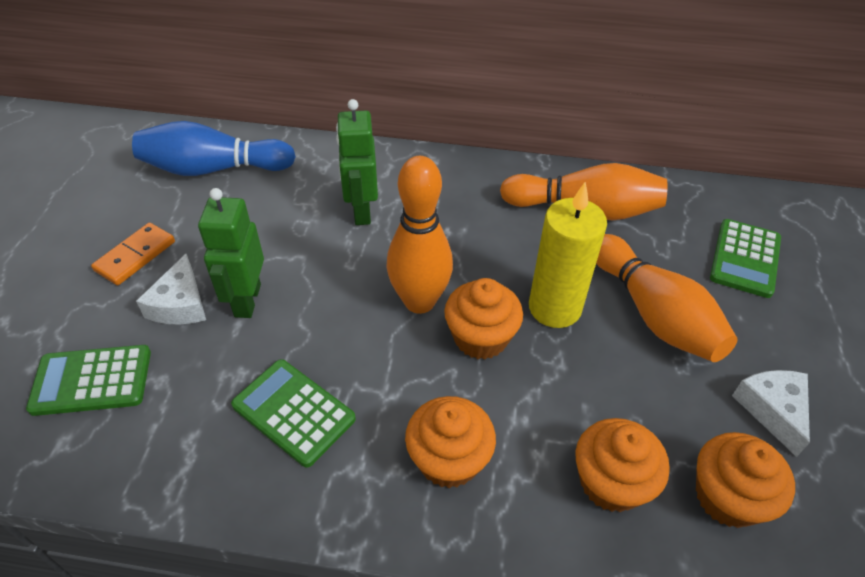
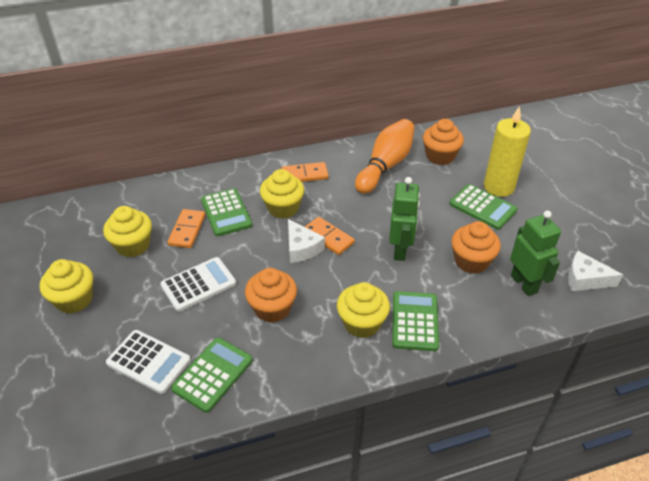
blue bowling pin: [132,121,296,176] = 1 -> none = 0
green calculator: [26,345,151,416] [231,359,356,468] [710,219,781,298] = 3 -> [171,338,253,413] [201,188,252,236] [392,291,439,351] [449,184,517,230] = 4
orange bowling pin: [387,156,453,314] [500,163,667,220] [596,234,737,362] = 3 -> [355,119,415,194] = 1
orange cupcake: [405,396,496,488] [444,278,523,360] [575,418,670,512] [696,432,795,528] = 4 -> [245,268,297,323] [423,119,464,165] [451,221,501,274] = 3
orange domino: [91,223,175,285] = 1 -> [167,209,205,248] [282,162,329,182] [305,217,355,255] = 3
white calculator: none = 0 -> [106,330,191,394] [160,257,236,312] = 2
yellow cupcake: none = 0 -> [40,259,93,314] [103,206,152,257] [260,169,304,219] [337,282,390,338] = 4

